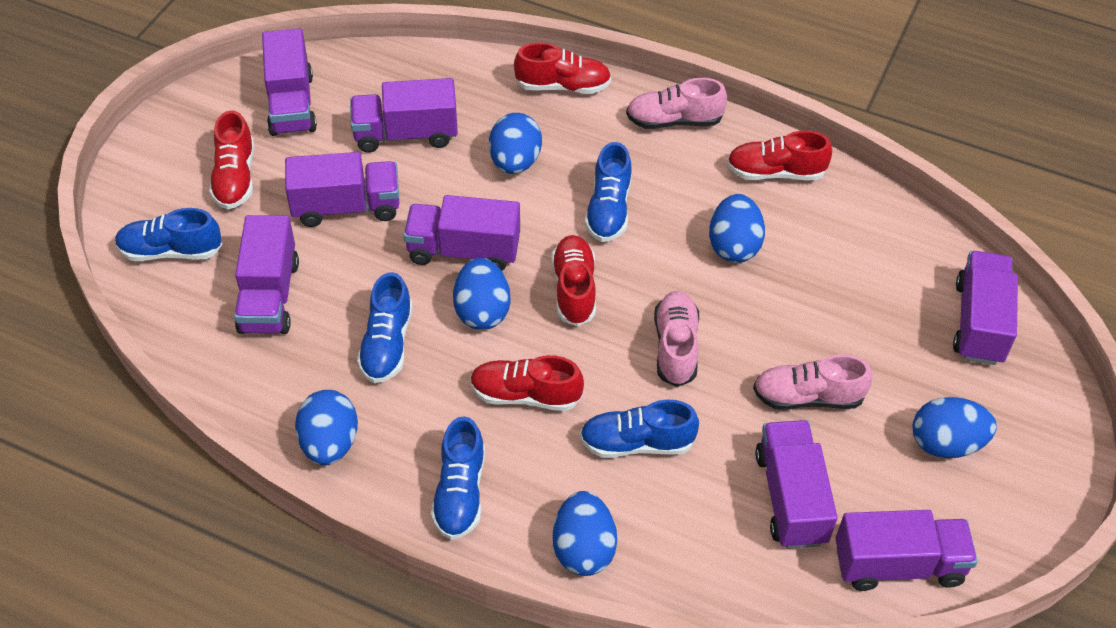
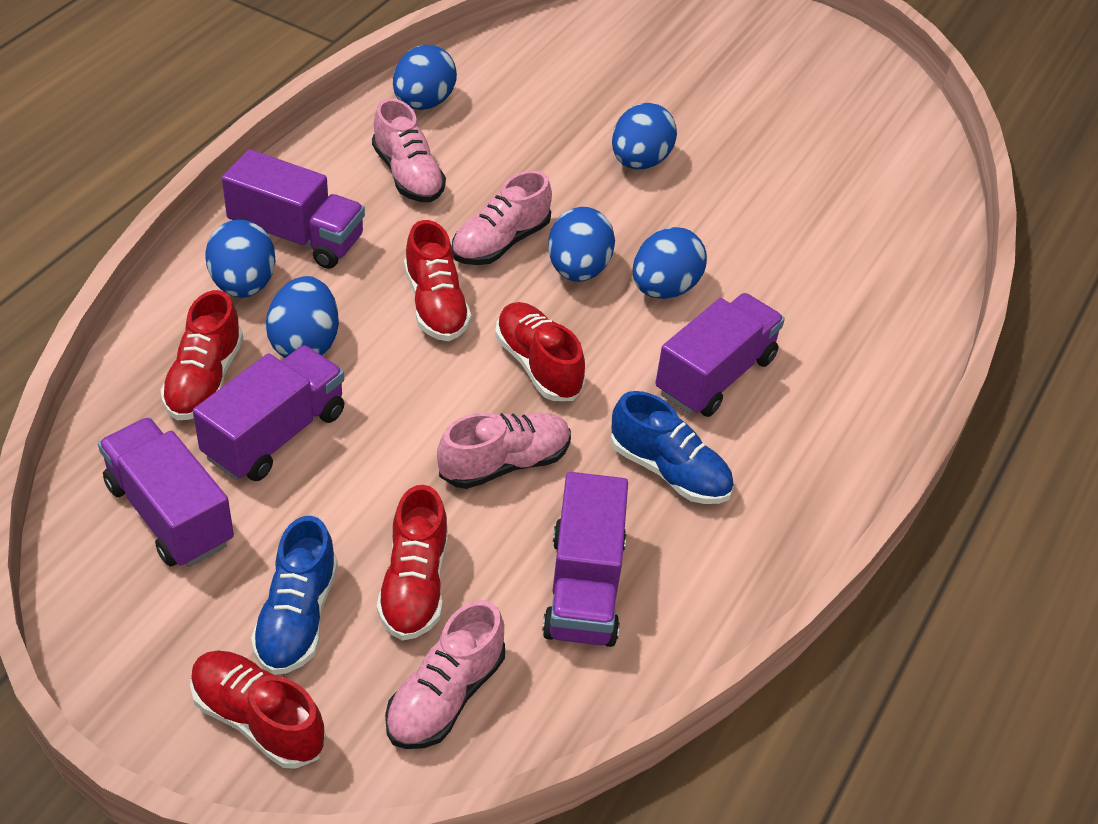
blue shoe: [115,208,223,261] [357,272,413,383] [431,416,485,540] [580,400,699,458] [585,142,632,242] = 5 -> [251,516,338,675] [610,391,734,504] = 2
pink shoe: [626,78,727,129] [654,291,699,387] [753,354,872,410] = 3 -> [372,98,446,202] [385,600,505,749] [437,413,571,489] [452,170,552,265] = 4
purple truck: [234,215,299,334] [262,28,317,136] [285,152,399,227] [350,78,458,153] [403,195,520,271] [755,420,838,549] [835,510,978,591] [953,251,1018,365] = 8 -> [98,417,234,567] [193,345,344,481] [222,149,365,269] [542,472,628,647] [655,293,785,417] = 5

